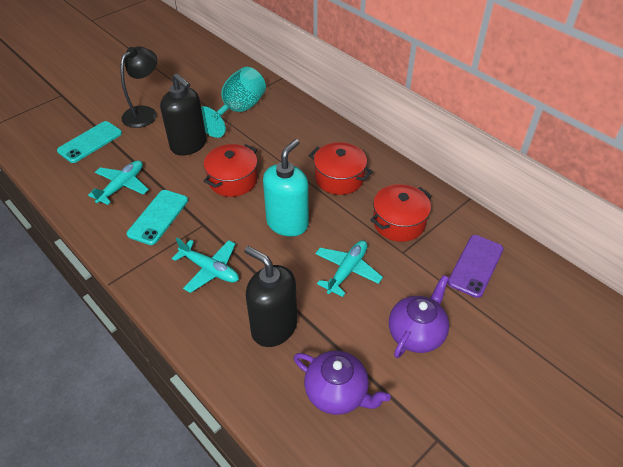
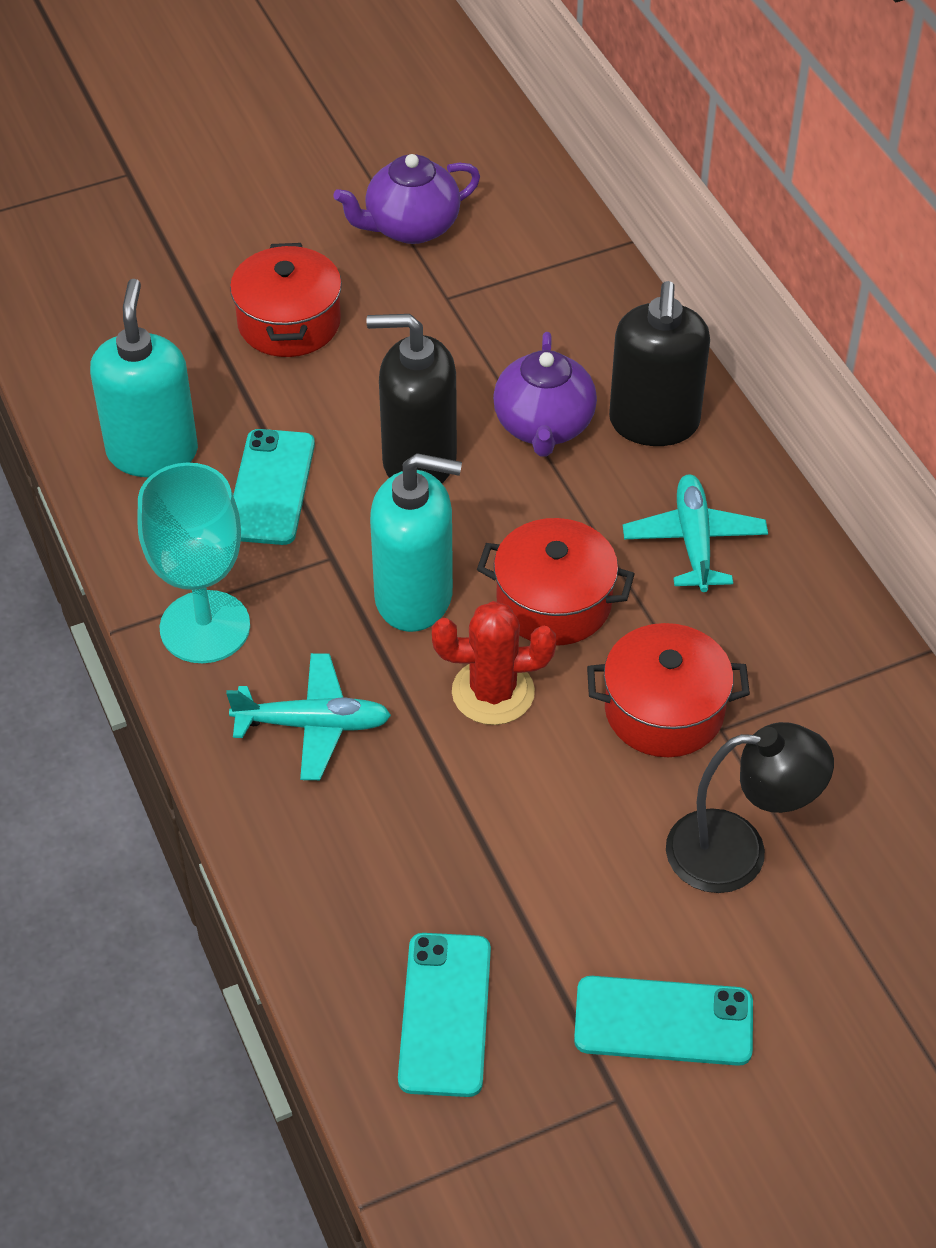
purple phone: [448,235,504,298] = 1 -> none = 0
red cactus: none = 0 -> [432,601,556,725] = 1
turquoise phone: [57,121,122,163] [127,190,188,245] = 2 -> [233,429,315,545] [398,933,491,1097] [574,976,753,1066] = 3
turquoise plane: [88,160,149,205] [172,238,239,293] [315,240,383,297] = 3 -> [226,653,391,780] [623,474,768,592] = 2
turquoise soap dispenser: [263,139,309,236] = 1 -> [90,279,198,477] [370,453,462,632] = 2

